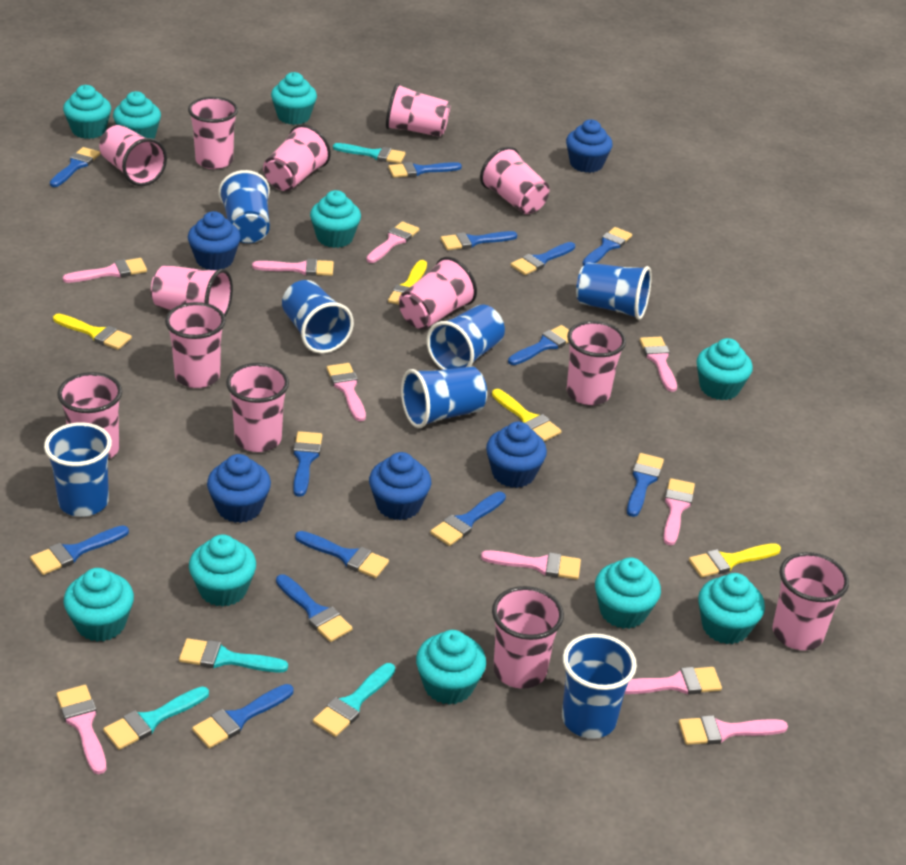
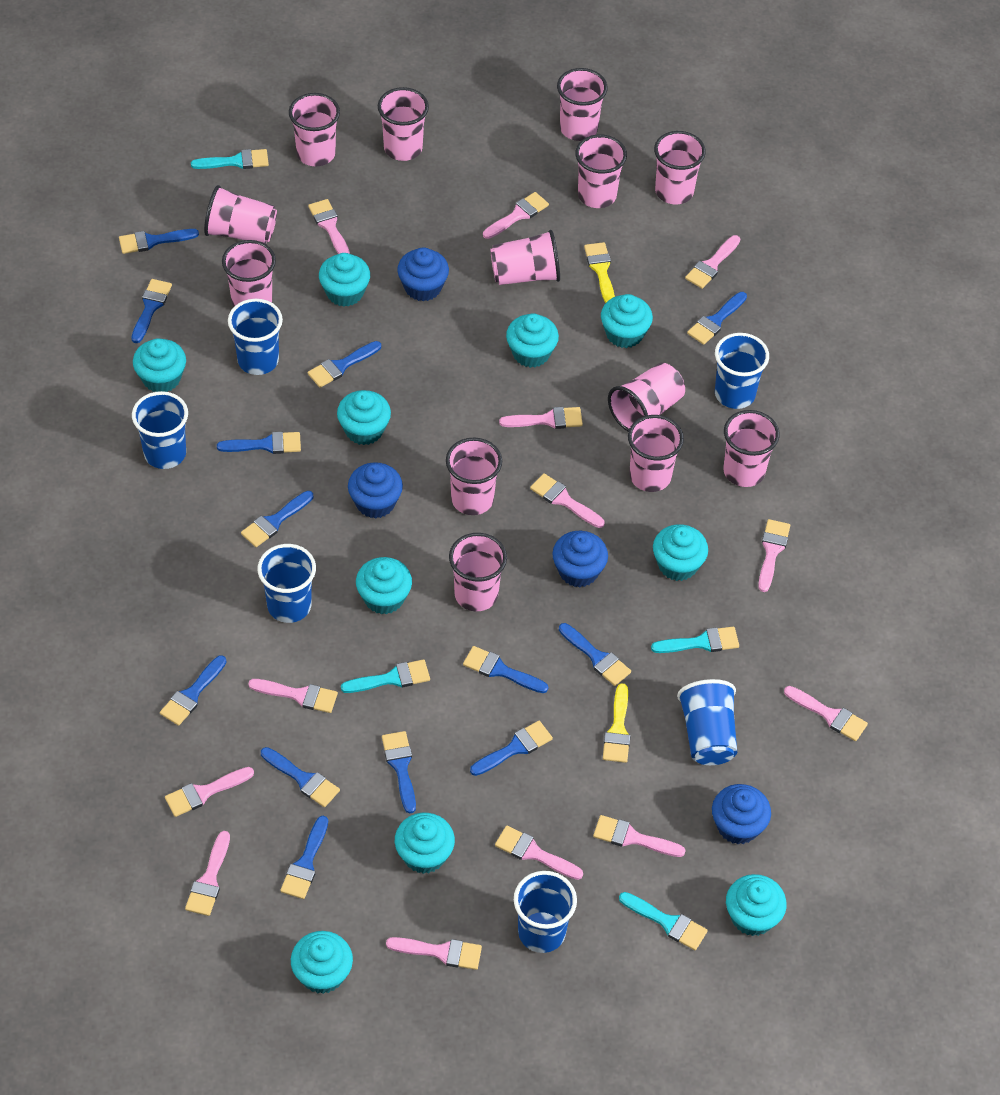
blue cup: [44,422,112,517] [218,170,270,243] [282,280,354,354] [401,367,487,428] [427,305,505,370] [562,633,637,738] [576,263,652,320] = 7 -> [132,391,188,469] [228,299,283,375] [258,544,316,623] [514,871,577,953] [677,679,737,765] [715,333,769,409] = 6
blue cupcake: [188,211,241,270] [207,454,271,523] [369,452,431,520] [486,422,547,488] [566,119,613,173] = 5 -> [348,462,403,519] [397,247,449,301] [552,531,608,587] [712,784,771,844] = 4
pink brush: [57,685,106,774] [63,258,147,283] [252,258,334,276] [327,363,366,421] [366,221,419,263] [481,550,581,579] [624,667,722,695] [640,337,677,392] [663,478,695,545] [679,715,788,745] = 10 -> [165,767,254,817] [185,831,230,916] [248,679,338,713] [308,199,350,254] [386,937,482,970] [483,192,549,239] [495,825,583,880] [499,407,583,429] [530,473,605,528] [593,815,686,857] [685,235,740,289] [758,519,790,592] [784,686,868,741] = 13
yellow brush: [53,313,132,350] [388,260,427,305] [492,389,561,441] [689,543,781,577] = 4 -> [584,242,615,303] [603,683,630,763] = 2

